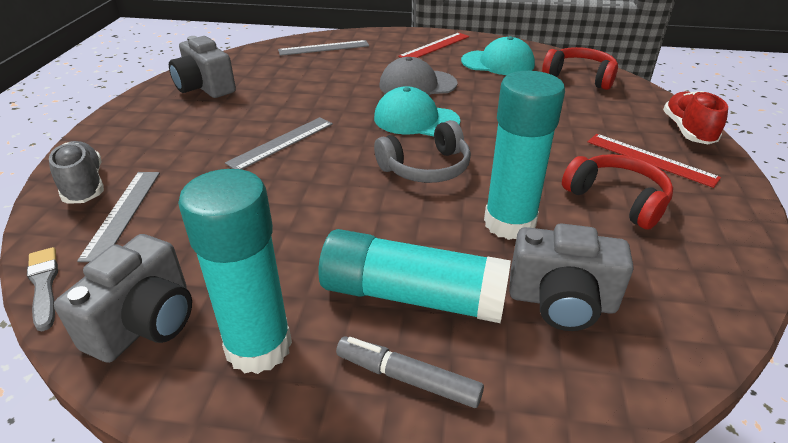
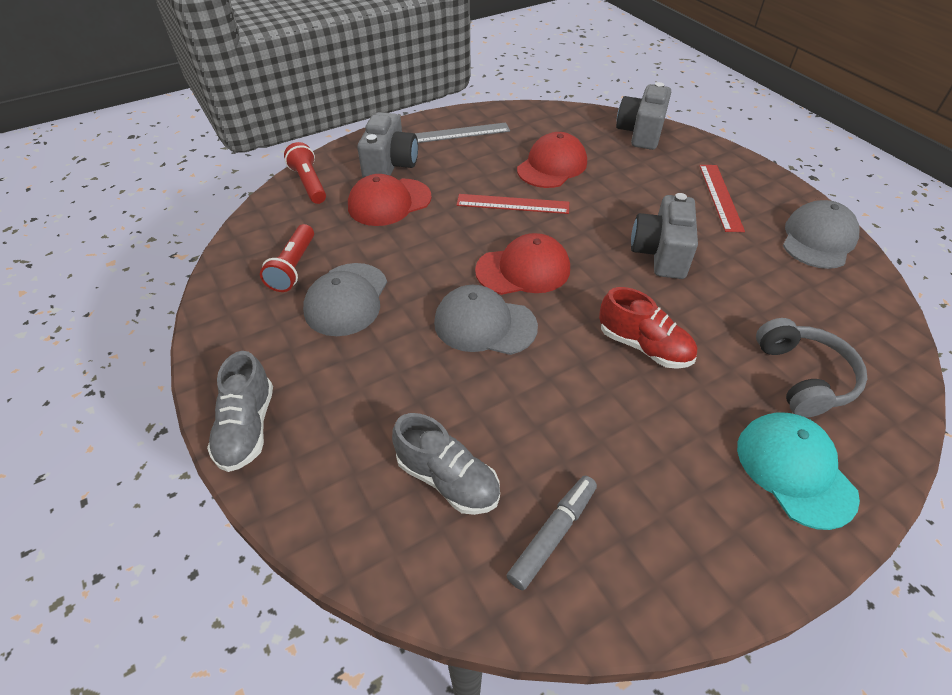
grey brush: [27,247,58,331] = 1 -> none = 0
grey cap: [380,57,458,95] = 1 -> [303,263,387,336] [434,285,538,355] [783,200,859,269] = 3
grey ruler: [77,172,160,262] [225,117,333,170] [278,40,369,56] = 3 -> [414,122,510,143] = 1
grey shoe: [49,141,104,204] = 1 -> [207,351,273,472] [392,413,500,515] = 2
red cap: none = 0 -> [348,174,432,226] [475,233,570,295] [517,132,587,188] = 3
red flashlight: none = 0 -> [260,224,314,292] [284,142,326,204] = 2
red headphones: [542,47,618,90] [562,154,673,230] = 2 -> none = 0
turquoise cap: [374,86,460,136] [461,36,535,75] = 2 -> [737,412,860,530] = 1
turquoise glue stick: [178,169,292,374] [319,229,511,323] [484,71,565,240] = 3 -> none = 0

